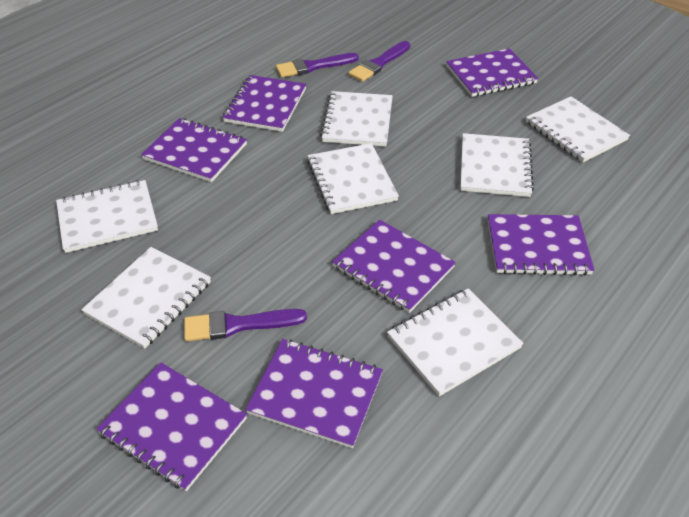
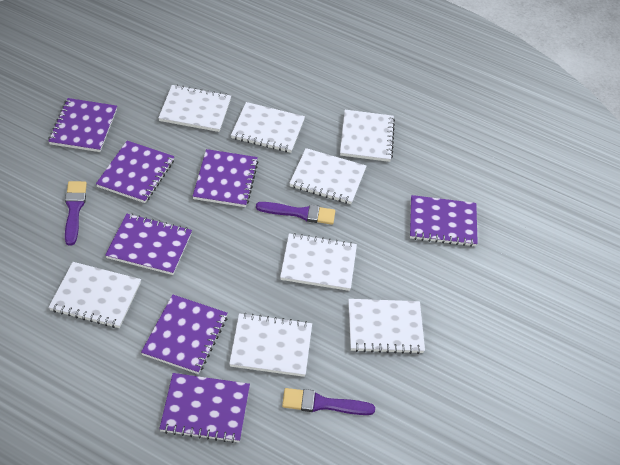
white notebook: [56,180,158,253] [81,247,211,349] [307,143,399,214] [320,91,393,146] [387,288,524,396] [461,133,534,197] [526,96,630,162] = 7 -> [49,262,141,328] [158,85,231,132] [229,313,312,377] [231,102,305,153] [280,233,357,291] [289,148,366,204] [340,110,395,162] [348,299,425,354] = 8

